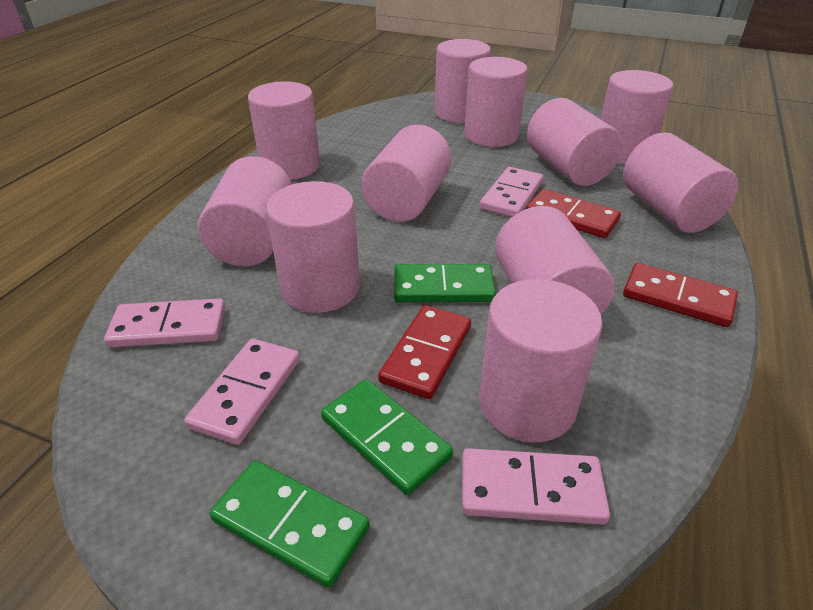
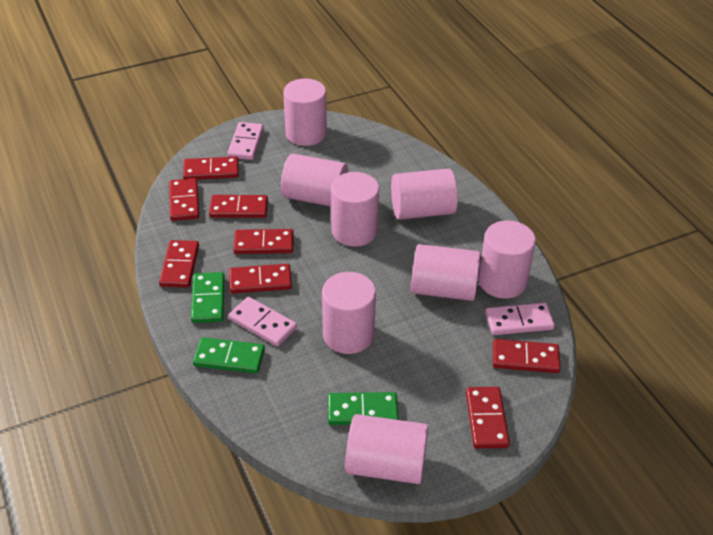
pink cylinder: [198,156,292,267] [248,81,320,180] [266,181,360,313] [362,125,452,222] [435,39,491,123] [465,57,528,147] [479,279,602,443] [495,206,615,315] [527,98,622,186] [601,70,673,164] [623,133,738,233] = 11 -> [281,153,348,207] [283,78,327,146] [322,272,376,354] [331,172,379,247] [345,414,428,484] [391,169,458,220] [411,244,480,301] [478,220,536,299] = 8
pink domino: [104,299,225,348] [185,339,300,445] [462,448,610,525] [480,167,543,217] = 4 -> [227,122,264,160] [229,297,297,347] [485,303,555,335] = 3
red domino: [378,305,471,399] [526,189,621,238] [623,263,738,327] = 3 -> [159,240,199,288] [169,178,199,221] [183,157,239,180] [209,195,268,218] [229,264,292,294] [233,229,294,254] [466,387,510,448] [493,339,561,373] = 8

